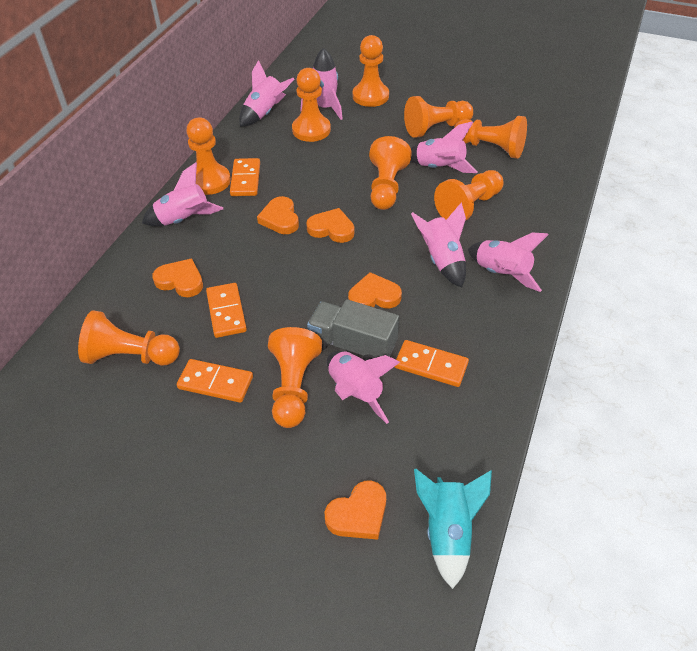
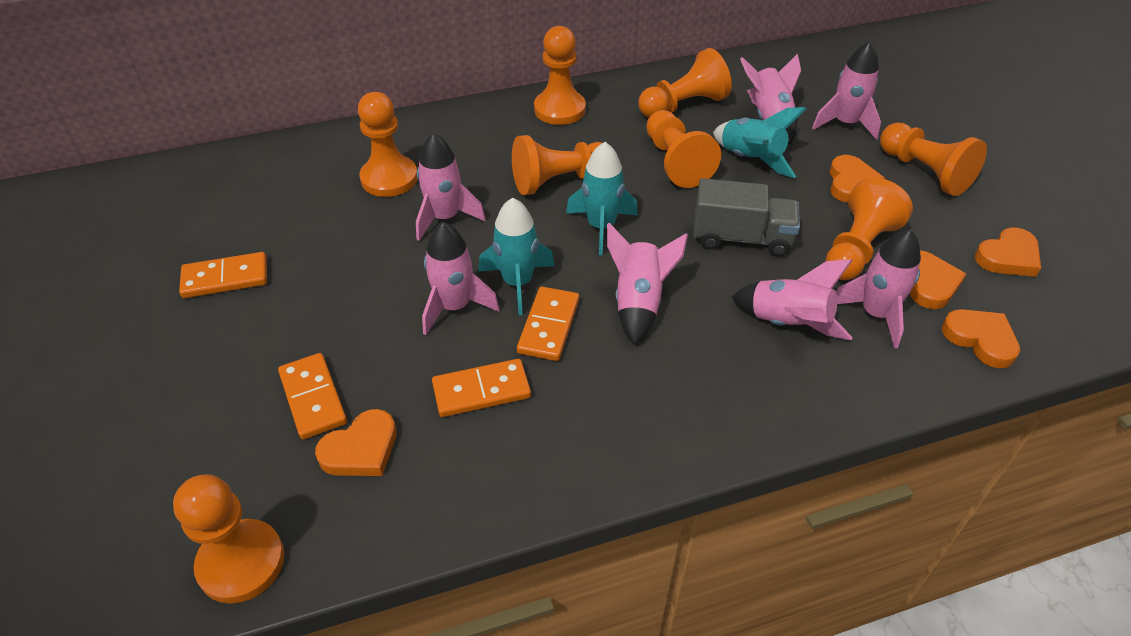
orange pawn: [78,310,180,366] [186,118,231,195] [268,327,322,428] [292,68,331,142] [353,35,389,107] [369,136,412,210] [404,96,473,138] [434,170,503,221] [454,116,527,159] = 9 -> [173,474,284,604] [358,92,417,197] [512,135,602,195] [534,26,586,125] [638,48,732,117] [646,110,721,188] [825,178,913,280] [880,123,987,196] = 8
turquoise rocket: [414,469,492,589] = 1 -> [478,198,555,315] [566,142,638,255] [713,107,806,178] = 3

